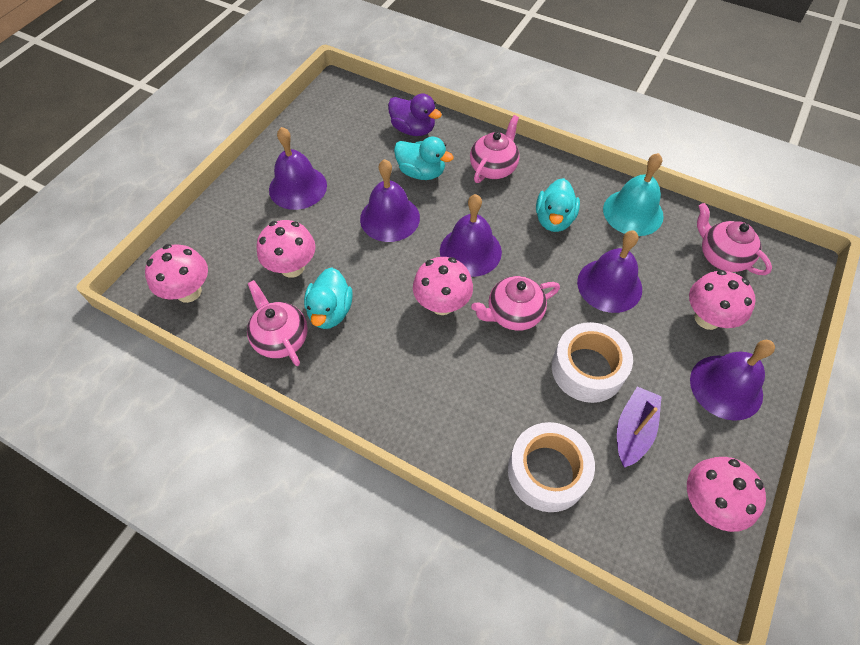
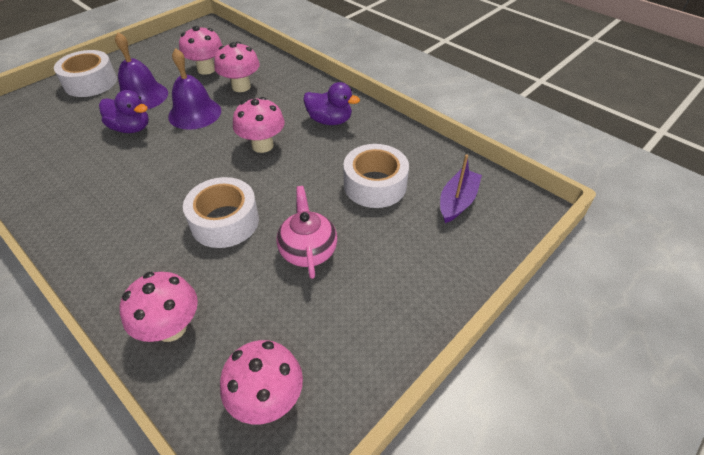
pink teapot: [247,280,308,366] [470,115,520,183] [471,276,560,331] [697,203,772,275] = 4 -> [276,186,337,279] = 1
purple bell: [269,127,327,210] [360,159,420,242] [440,194,502,277] [577,230,642,313] [690,340,775,421] = 5 -> [115,32,168,110] [168,48,221,130] = 2
purple duck: [388,93,442,136] = 1 -> [99,90,149,133] [303,82,360,125] = 2
turquoise bell: [603,153,664,236] = 1 -> none = 0
turquoise duck: [304,267,353,329] [394,137,454,180] [536,178,580,232] = 3 -> none = 0
white tape: [508,422,595,512] [552,322,633,403] = 2 -> [54,50,117,97] [183,177,259,248] [343,144,409,208] = 3

